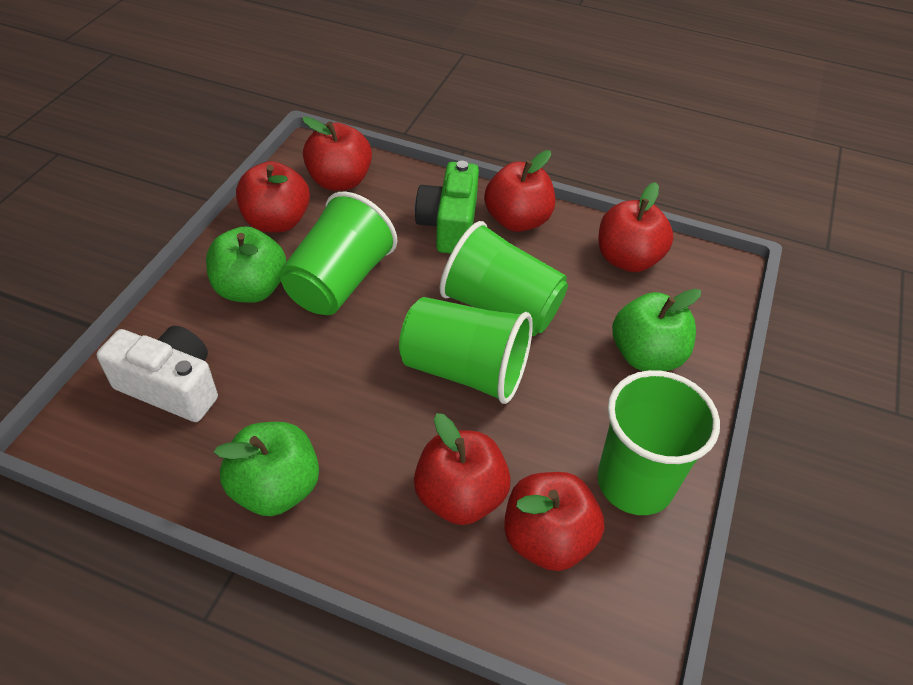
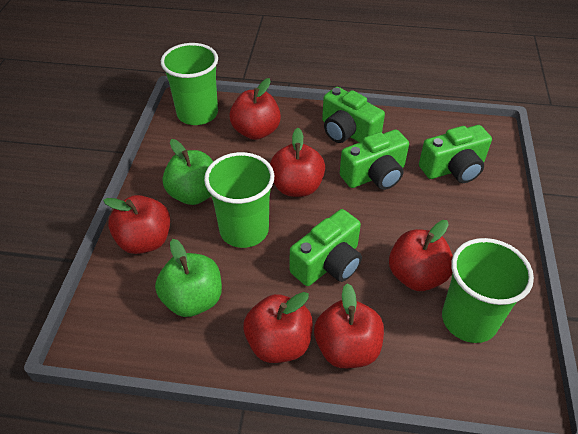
green apple: [206,226,286,303] [214,422,319,516] [612,289,701,371] = 3 -> [155,239,222,317] [163,139,213,205] = 2
green camera: [415,161,479,254] = 1 -> [290,209,362,286] [322,87,385,143] [340,129,409,190] [419,125,492,183] = 4
green cup: [279,192,397,315] [399,297,533,404] [440,221,568,337] [597,370,720,515] = 4 -> [161,43,218,125] [204,152,274,248] [442,238,534,343] = 3
white camera: [97,326,218,422] = 1 -> none = 0

